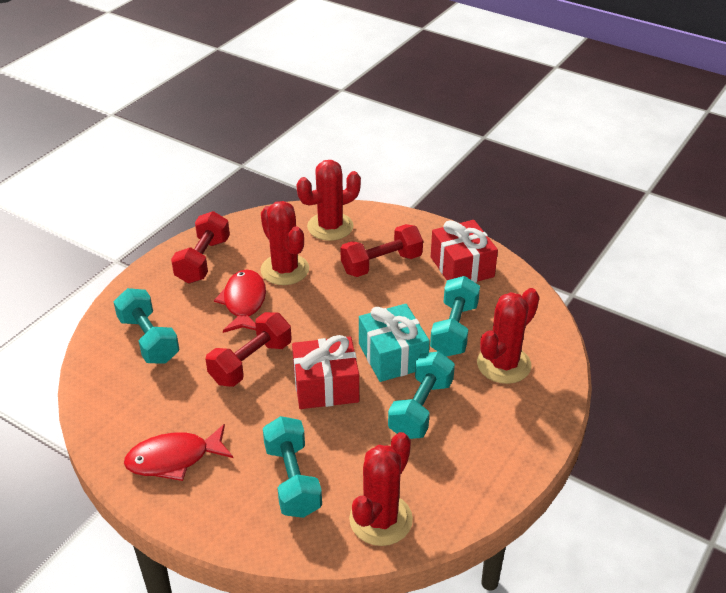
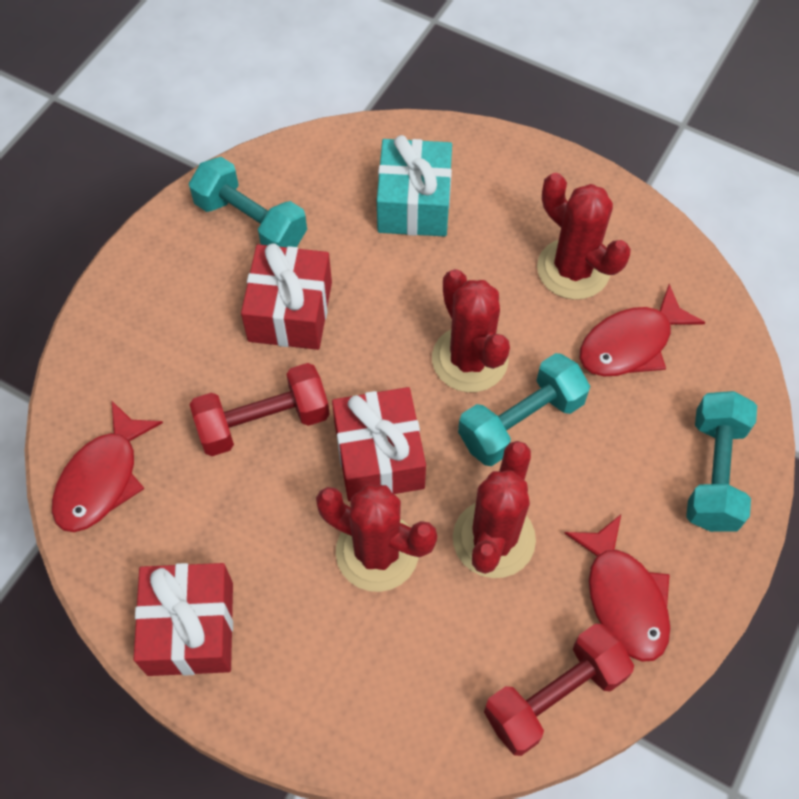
red dumbbell: [171,211,230,283] [206,312,292,387] [340,224,423,277] = 3 -> [190,363,330,456] [484,623,634,756] = 2
red fish: [124,424,233,481] [214,269,266,333] = 2 -> [52,401,163,532] [564,515,670,662] [580,284,706,376] = 3
red gift: [292,335,359,409] [431,220,498,283] = 2 -> [134,563,233,676] [241,243,332,350] [332,387,426,502] = 3
turquoise dumbbell: [114,288,180,364] [263,416,322,518] [388,351,455,439] [430,276,480,357] = 4 -> [189,157,307,247] [458,353,590,466] [686,391,757,532] = 3

